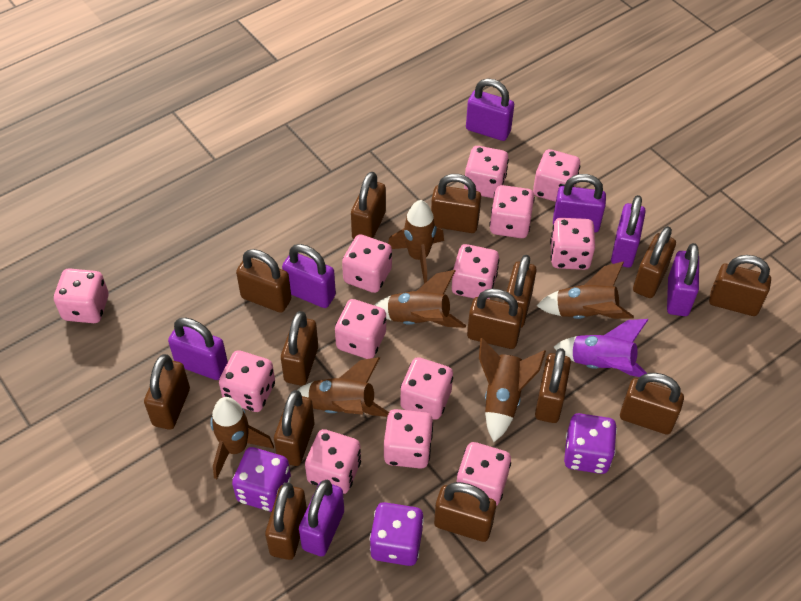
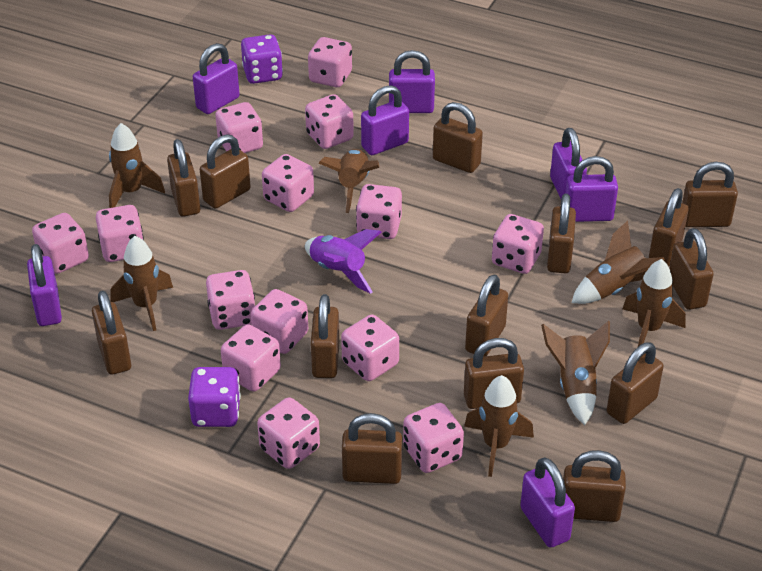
brown rocket: [210,397,274,479] [297,357,389,417] [374,270,466,328] [388,200,444,284] [479,338,546,442] [537,261,634,319] = 6 -> [109,123,165,208] [111,236,173,331] [318,149,379,213] [464,375,534,477] [541,321,610,425] [571,221,665,304] [623,259,686,346] = 7
pink dice: [54,268,109,323] [219,350,275,412] [305,429,361,494] [335,299,386,359] [342,234,392,293] [384,409,433,469] [400,357,453,420] [452,244,499,299] [457,442,511,506] [464,146,509,198] [489,185,535,238] [533,149,580,202] [550,218,595,270] = 13 -> [32,213,89,274] [96,205,144,262] [206,270,255,330] [215,102,263,153] [221,324,281,392] [251,289,308,354] [257,397,320,469] [262,154,314,212] [305,94,354,149] [308,37,352,87] [341,315,399,381] [356,184,402,239] [403,403,464,473] [492,214,544,274] = 14
purple dice: [232,447,291,512] [369,502,424,566] [564,413,617,474] = 3 -> [188,367,241,427] [241,34,283,84] = 2

